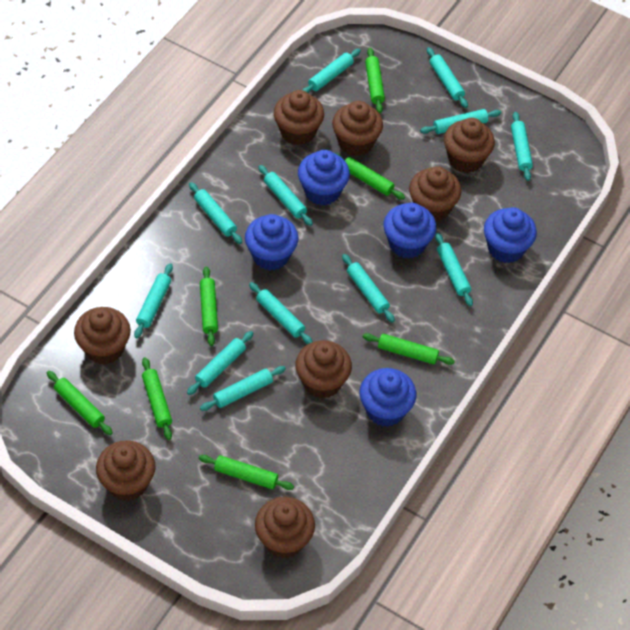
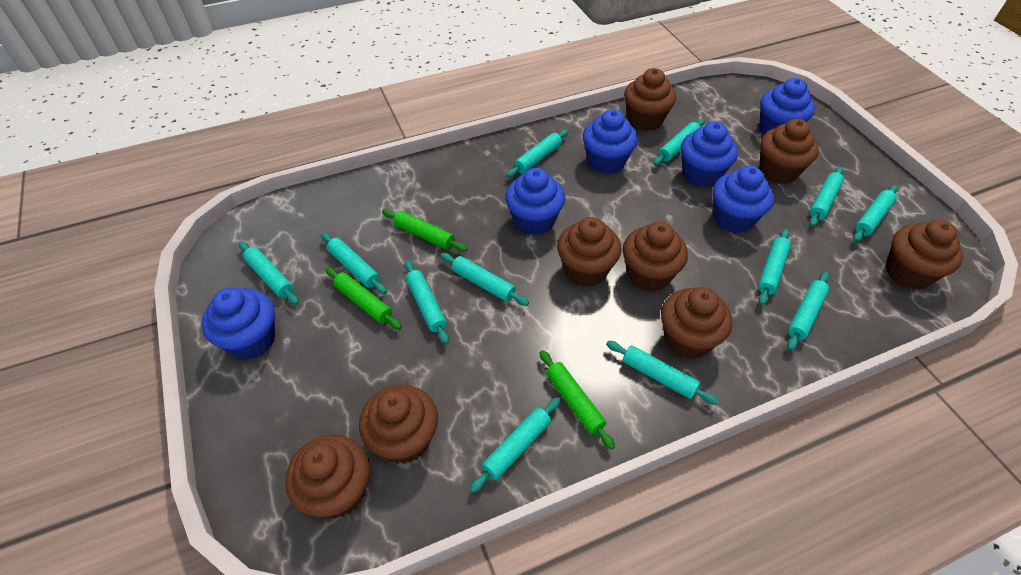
blue cupcake: [245,214,299,271] [298,150,350,206] [360,368,416,427] [383,203,436,259] [484,207,537,263] = 5 -> [202,287,275,360] [505,168,565,236] [583,109,638,174] [681,121,738,187] [713,166,774,233] [759,78,815,134] = 6
green rolling pin: [47,371,113,435] [142,357,172,440] [199,455,294,490] [200,267,218,346] [335,153,405,200] [363,333,455,365] [365,48,385,113] = 7 -> [325,267,402,330] [382,209,467,252] [540,350,615,450] = 3

